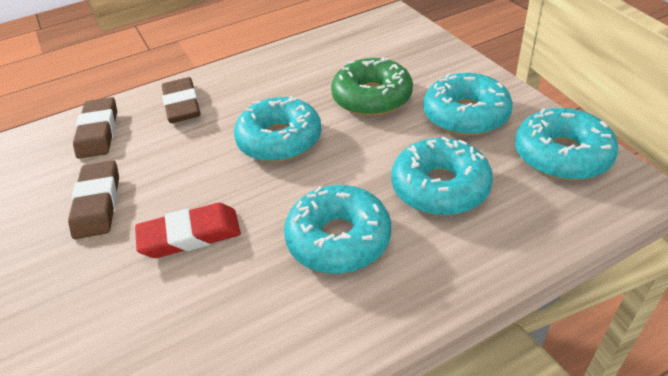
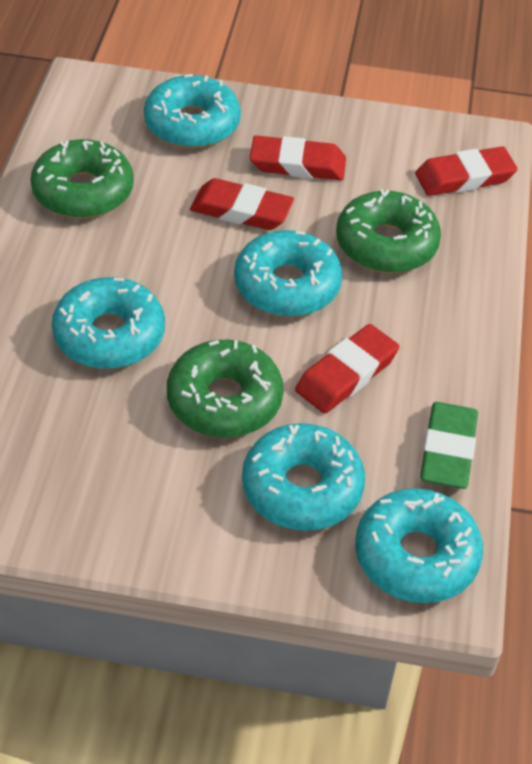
brown eraser: [68,160,119,239] [73,97,117,159] [162,77,201,123] = 3 -> none = 0
green donut: [331,57,413,116] = 1 -> [30,139,134,218] [167,340,284,437] [336,189,441,273] = 3
green eraser: none = 0 -> [420,402,478,489] = 1
red eraser: [135,203,241,258] = 1 -> [190,178,294,230] [250,135,346,180] [295,324,399,414] [415,146,518,196] = 4

